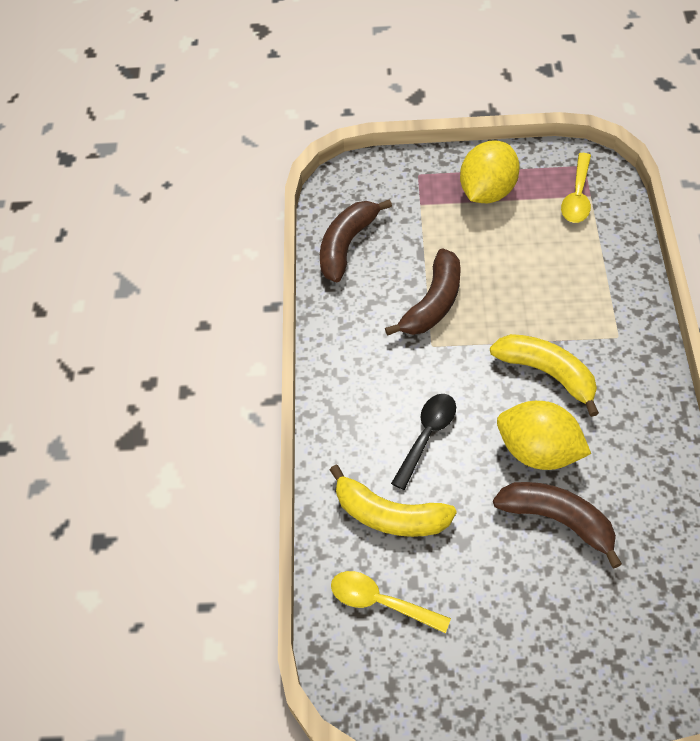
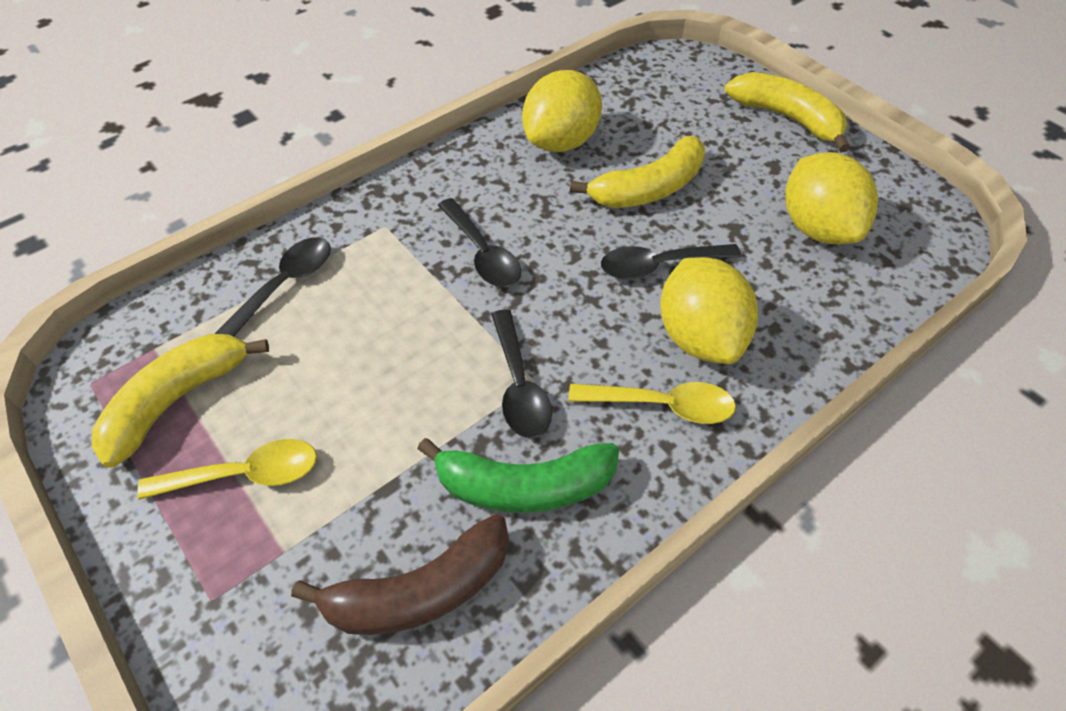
black spoon: [391,394,456,490] = 1 -> [215,237,331,336] [438,198,521,287] [491,309,552,438] [601,244,741,279] = 4
brown banana: [320,199,392,282] [385,248,461,336] [493,482,622,568] = 3 -> [291,514,509,635] = 1
green banana: none = 0 -> [417,438,619,513] = 1
yellow banana: [330,465,457,537] [490,334,599,417] = 2 -> [92,334,269,468] [570,136,705,208] [725,72,850,153] = 3
yellow lemon: [460,141,520,203] [497,401,591,470] = 2 -> [522,70,602,152] [660,257,758,364] [786,152,878,244] = 3

